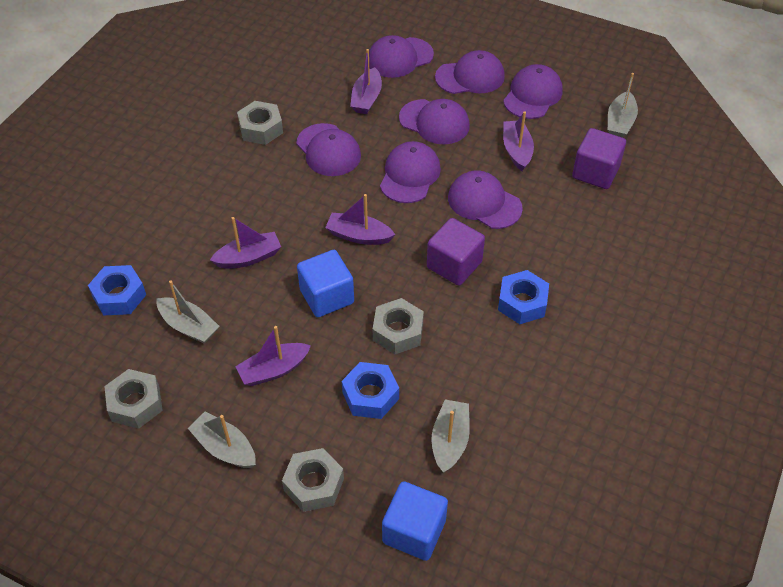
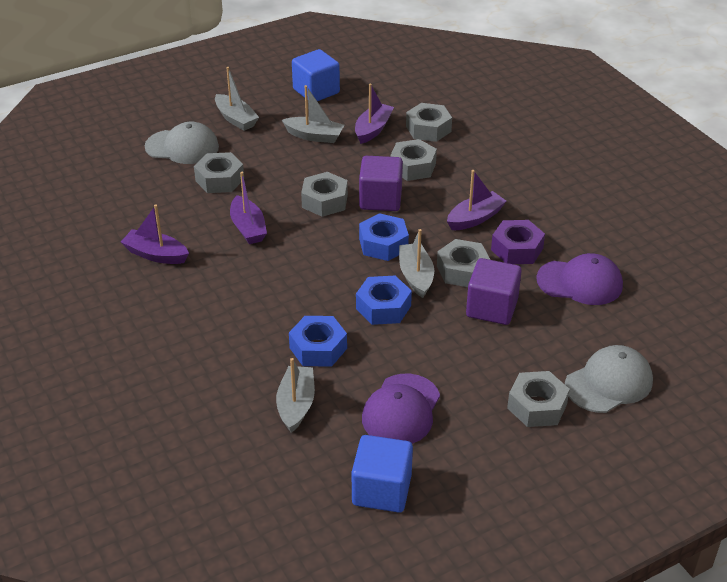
grey cap: none = 0 -> [145,122,219,164] [565,345,653,413] = 2
grey nut: [104,369,163,429] [237,101,283,145] [282,448,344,512] [373,298,424,354] = 4 -> [194,152,244,193] [301,172,348,217] [390,139,437,181] [406,103,452,142] [437,239,490,287] [507,371,570,427] = 6
purple boat: [210,217,281,269] [235,326,311,386] [325,194,395,245] [350,49,382,114] [503,111,534,171] = 5 -> [121,205,189,264] [230,172,267,244] [355,83,394,144] [447,170,506,230] = 4
purple cap: [296,123,361,176] [369,35,434,78] [380,141,441,203] [399,99,470,145] [435,50,505,94] [448,170,523,229] [503,64,563,119] = 7 -> [362,374,440,444] [536,253,623,305] = 2
purple nut: none = 0 -> [491,220,545,264] = 1

